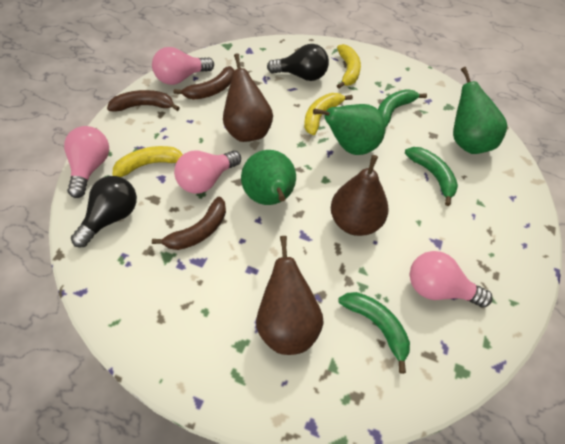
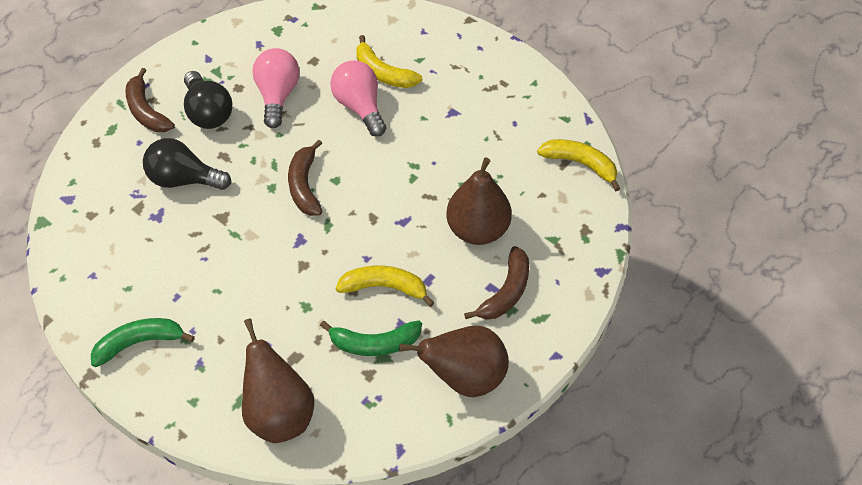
green banana: [338,292,410,374] [378,89,427,128] [405,147,458,206] = 3 -> [91,318,195,367] [320,320,422,356] = 2
green pear: [241,150,296,205] [313,104,386,155] [453,67,507,154] = 3 -> none = 0
pink light bulb: [64,126,109,198] [152,47,214,85] [174,150,241,194] [410,251,493,308] = 4 -> [252,48,299,128] [330,60,386,137] = 2

